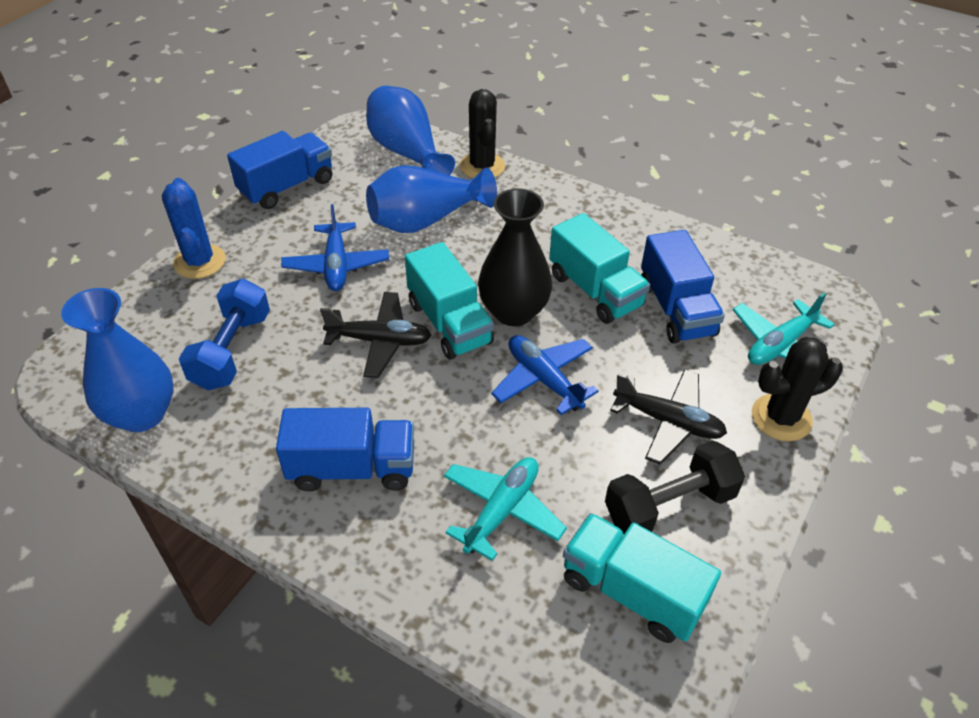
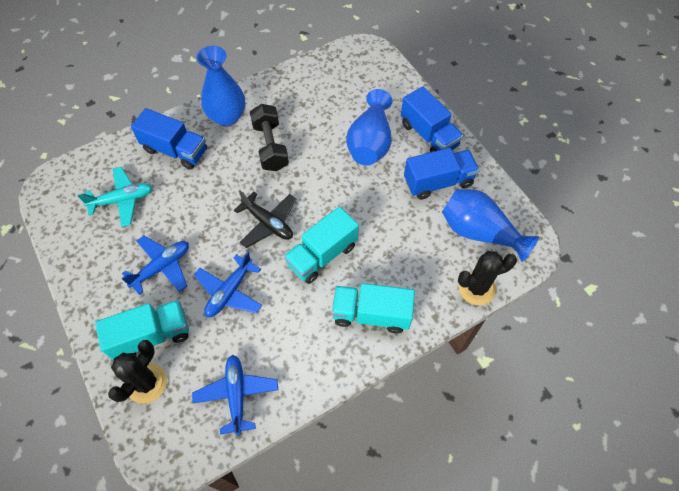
black plane: [320,292,432,378] [610,369,727,465] = 2 -> [234,190,296,248] = 1
black vase: [478,188,552,326] = 1 -> none = 0
blue cactus: [162,178,226,279] = 1 -> none = 0
blue dumbbell: [179,279,270,390] = 1 -> none = 0
blue plane: [281,204,389,291] [491,335,599,415] = 2 -> [121,236,189,295] [192,355,279,436] [194,251,262,317] = 3
turquoise plane: [444,457,567,561] [733,292,835,365] = 2 -> [78,167,153,227] = 1

